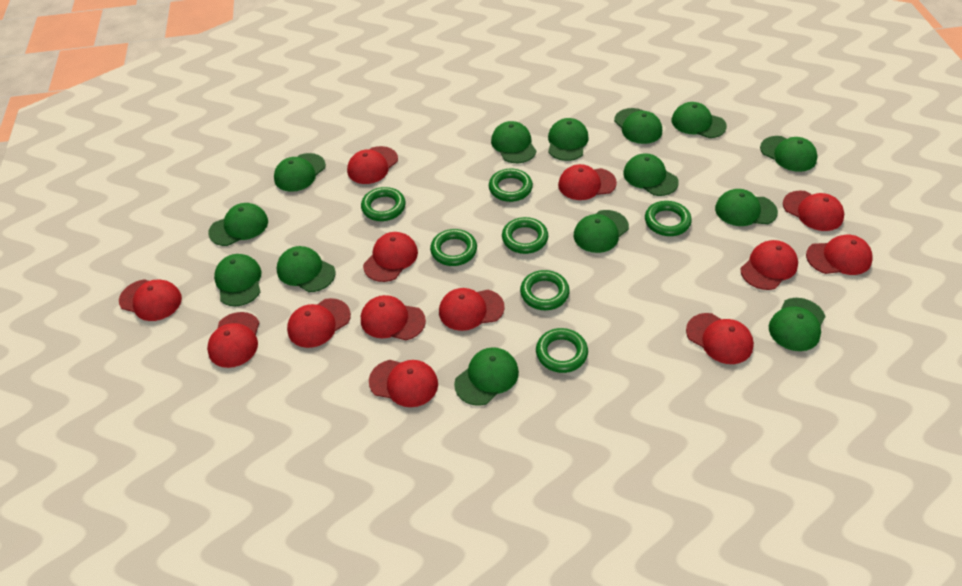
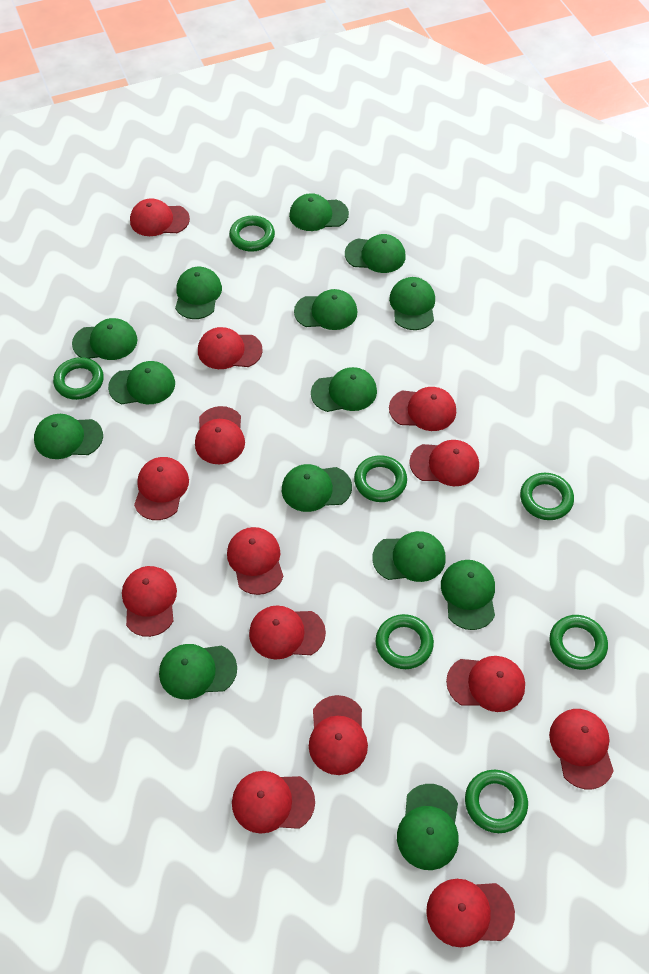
red cap: [119,279,182,321] [207,312,260,368] [287,298,351,348] [347,146,398,184] [361,295,426,340] [363,232,418,282] [369,360,438,407] [439,288,505,331] [558,164,617,200] [686,313,754,364] [741,240,798,290] [783,190,844,231] [806,235,873,275] = 13 -> [122,566,177,637] [130,198,190,236] [134,457,189,520] [195,406,245,464] [198,327,263,369] [227,527,284,595] [232,771,315,834] [249,605,326,659] [309,695,368,775] [389,387,456,431] [409,440,479,486] [426,879,515,947] [446,656,525,712] [549,709,614,789] = 14

